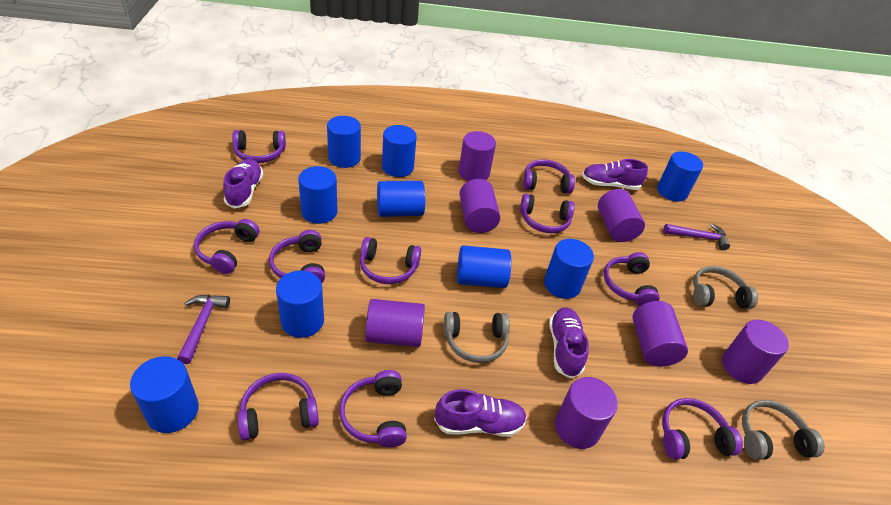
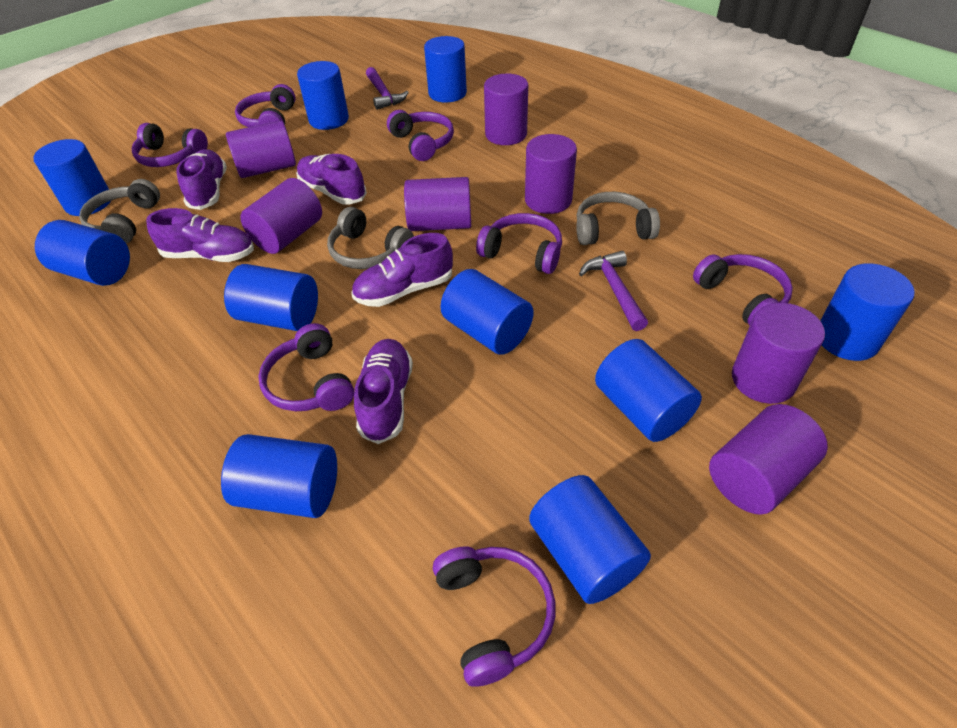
blue cylinder: [130,356,199,433] [276,270,324,338] [298,166,338,224] [327,116,361,168] [377,181,425,217] [382,125,417,177] [457,245,511,288] [544,239,594,299] [657,151,703,202] = 9 -> [33,139,111,216] [35,220,130,286] [221,434,337,518] [224,264,318,331] [297,61,349,130] [424,36,467,103] [440,269,534,355] [529,475,651,604] [595,339,702,442] [820,263,914,361] = 10
purple headphones: [194,219,259,274] [232,130,286,163] [238,373,319,441] [269,230,325,283] [339,370,407,447] [360,237,421,284] [520,193,575,233] [523,159,575,194] [604,252,660,306] [662,398,743,460] = 10 -> [132,123,208,167] [235,84,296,127] [258,323,354,411] [387,110,454,161] [433,546,555,686] [476,213,562,274] [693,254,793,326] = 7
purple shoe: [223,159,263,208] [434,389,527,437] [549,307,589,379] [582,159,648,190] = 4 -> [146,208,254,262] [176,149,227,210] [296,154,367,205] [352,233,453,307] [354,339,413,444] = 5

